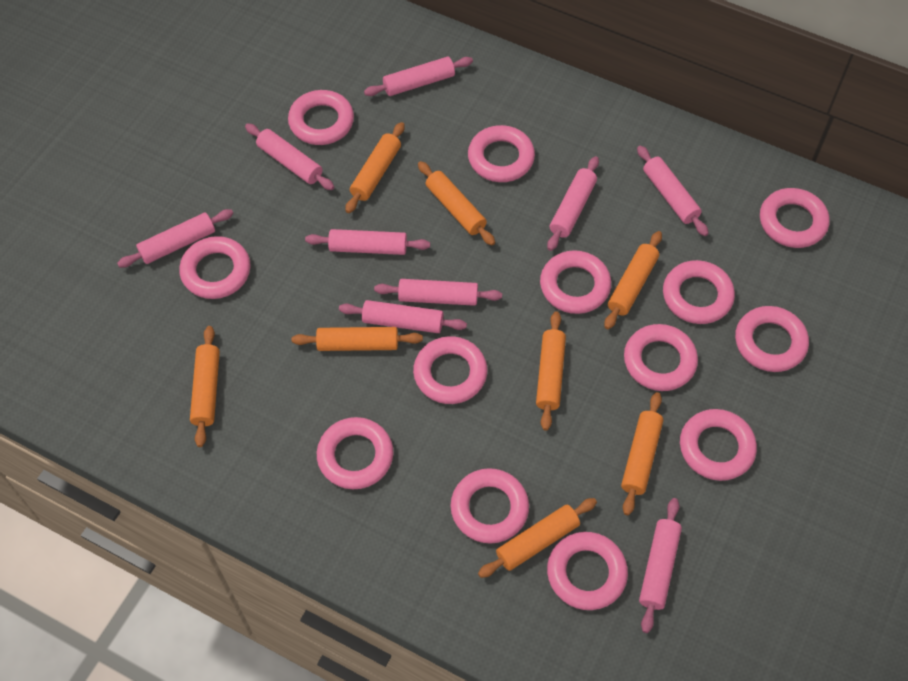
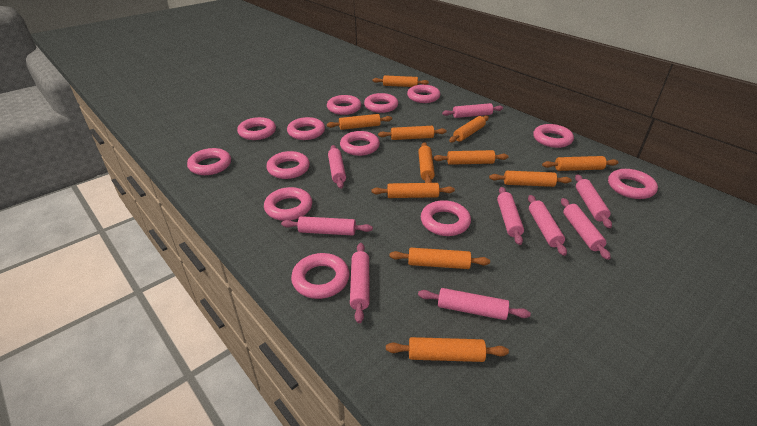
orange rolling pin: [190,326,220,447] [292,327,423,351] [345,122,405,213] [418,161,495,246] [478,498,597,578] [536,311,566,431] [604,231,662,329] [621,392,663,515] = 8 -> [327,114,392,130] [372,75,429,87] [372,183,455,198] [378,126,447,140] [386,337,509,362] [390,248,490,269] [418,142,435,183] [434,150,509,165] [449,115,489,143] [489,171,572,187] [542,156,619,171] = 11

